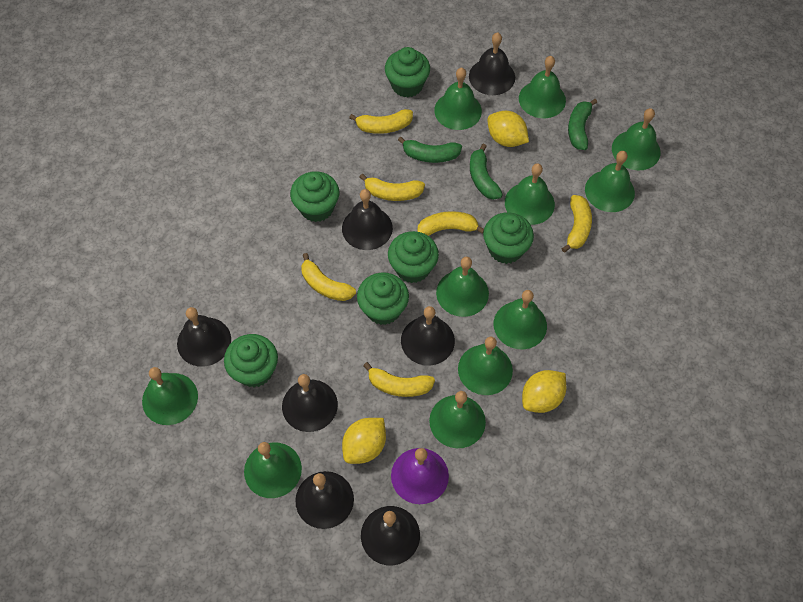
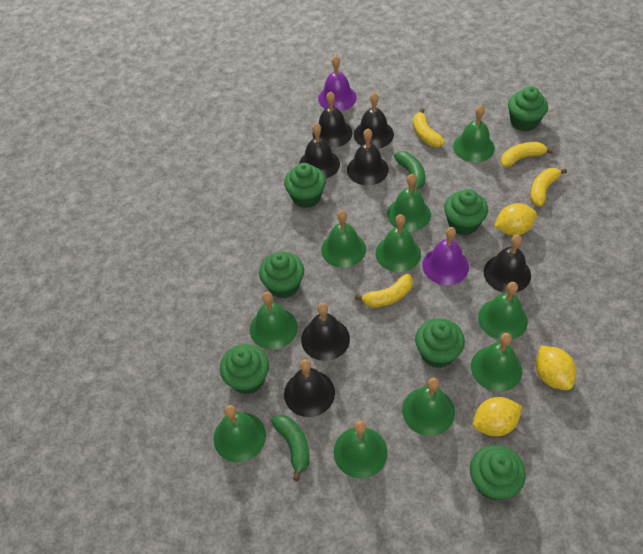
green banana: [398,136,462,163] [470,144,503,200] [568,99,597,150] = 3 -> [271,414,310,481] [394,151,425,190] = 2
green bell: [142,367,198,425] [244,442,302,498] [429,391,486,448] [434,68,482,130] [436,257,489,317] [458,337,513,395] [494,290,547,349] [505,163,555,225] [519,56,566,118] [585,151,635,212] [612,108,661,171] = 11 -> [213,405,266,462] [250,292,298,350] [321,210,366,268] [334,421,388,479] [376,214,421,272] [387,174,431,232] [402,378,455,436] [453,105,495,162] [471,333,522,392] [478,282,528,340] = 10
green cupcake: [224,334,278,387] [290,171,339,222] [357,272,409,325] [385,47,430,98] [388,231,439,283] [483,212,534,264] = 6 -> [220,344,269,394] [259,252,304,299] [284,163,326,208] [415,318,465,368] [444,189,488,236] [470,445,526,500] [508,86,548,132] = 7
purple bell: [391,448,449,504] = 1 -> [318,56,357,111] [423,227,469,285] = 2
yellow banana: [301,253,356,301] [349,109,413,134] [359,174,425,201] [363,362,435,397] [417,211,484,236] [561,195,592,253] = 6 -> [355,274,413,308] [413,108,445,147] [501,142,554,167] [530,168,567,207] = 4

